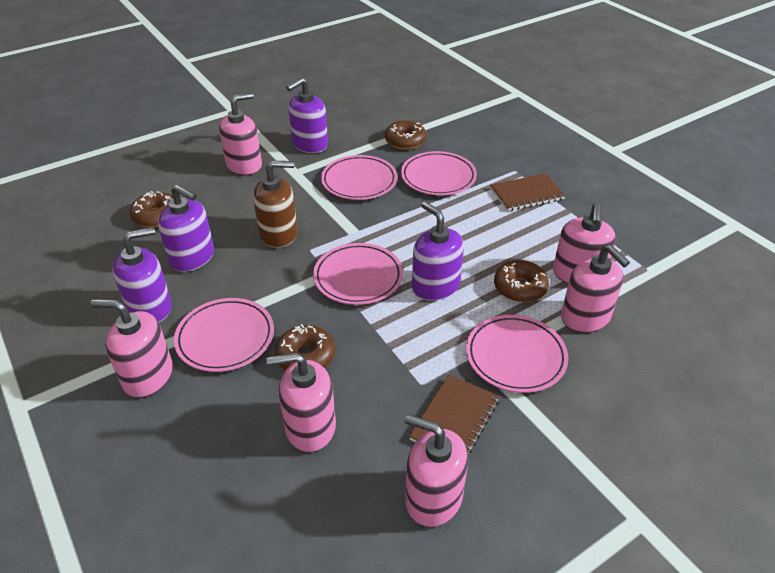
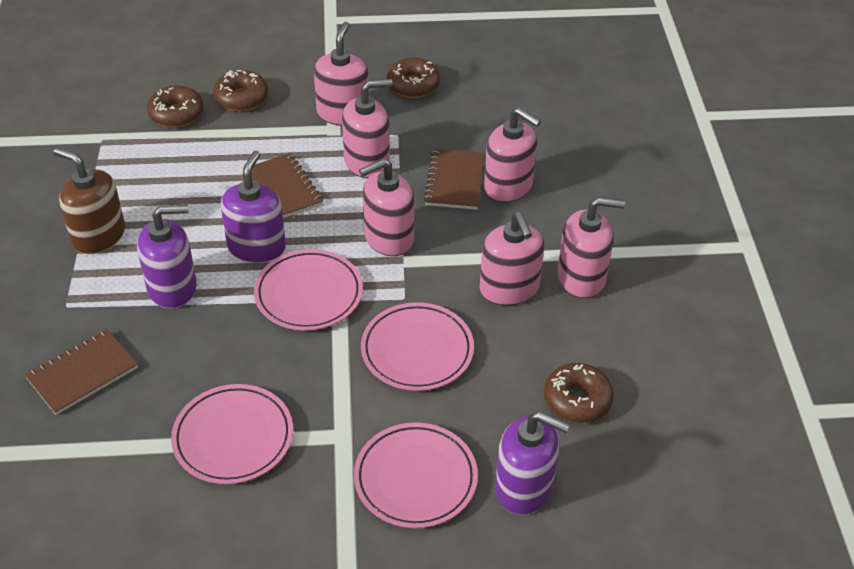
brown notebook: [409,374,499,453] [490,173,565,211] = 2 -> [24,329,138,415] [243,153,323,218] [424,148,485,210] = 3
pink plate: [174,298,274,372] [313,243,403,305] [321,155,397,200] [401,151,477,196] [466,315,568,393] = 5 -> [171,384,293,484] [254,249,363,331] [354,422,478,528] [361,302,474,391] = 4
purple soap dispenser: [113,227,172,322] [158,185,214,272] [286,77,328,153] [412,202,464,301] = 4 -> [137,205,197,309] [221,150,286,263] [495,411,570,515] = 3

